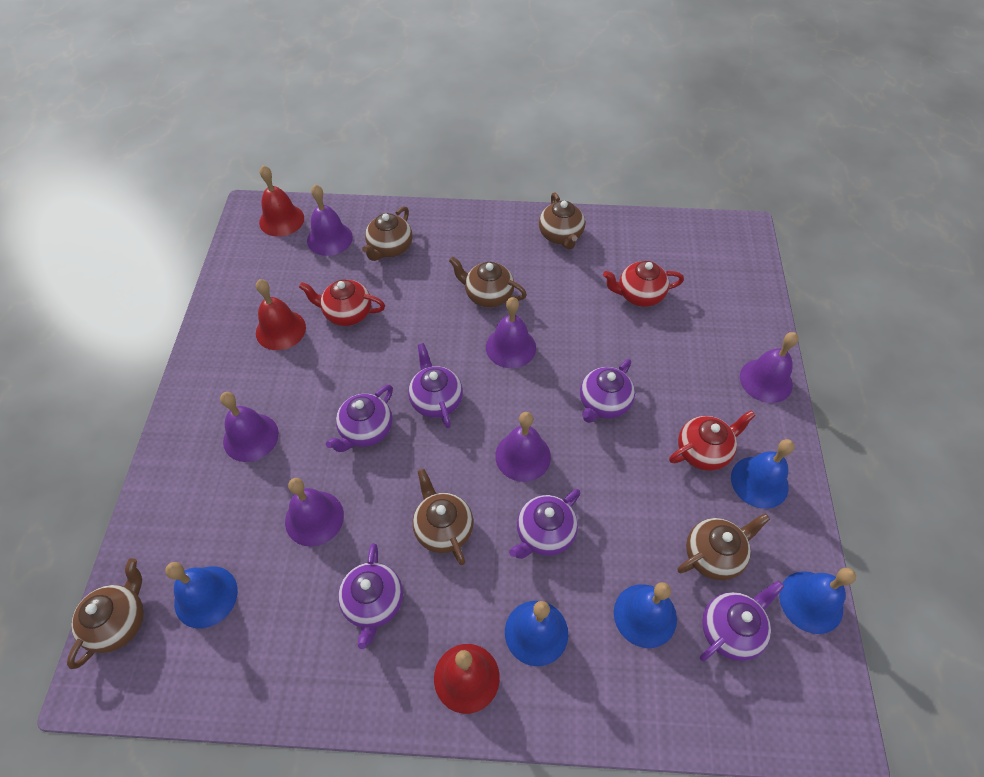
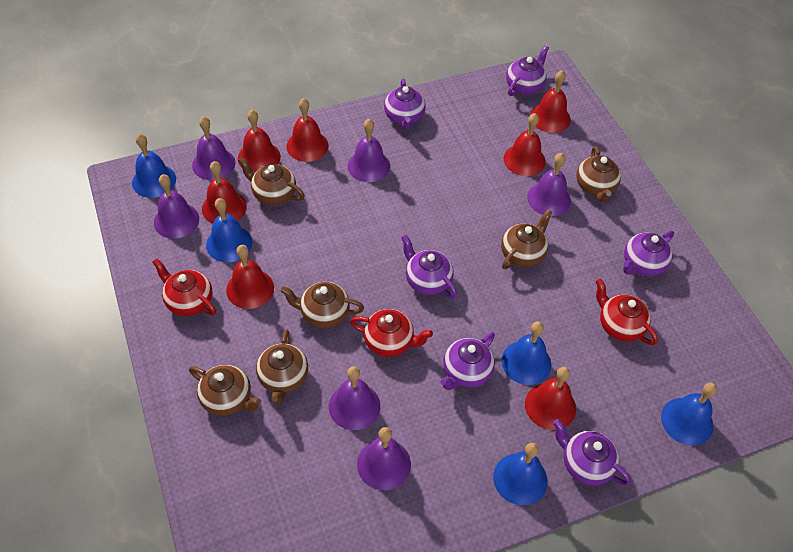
red bell: [256,279,306,350] [259,165,304,237] [434,644,500,714] = 3 -> [202,161,247,224] [226,245,274,309] [238,110,281,172] [286,98,329,162] [503,113,546,176] [525,367,576,430] [530,70,571,133] = 7

